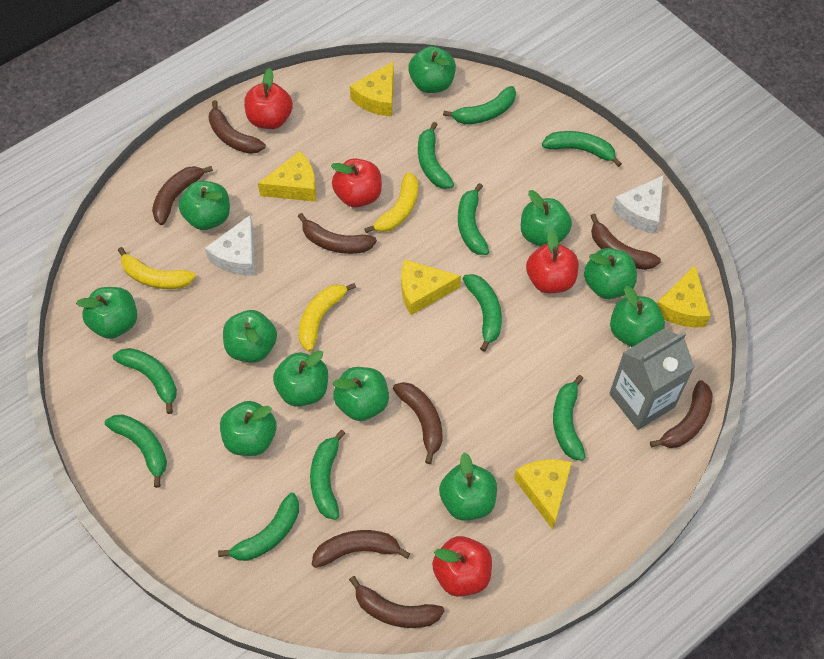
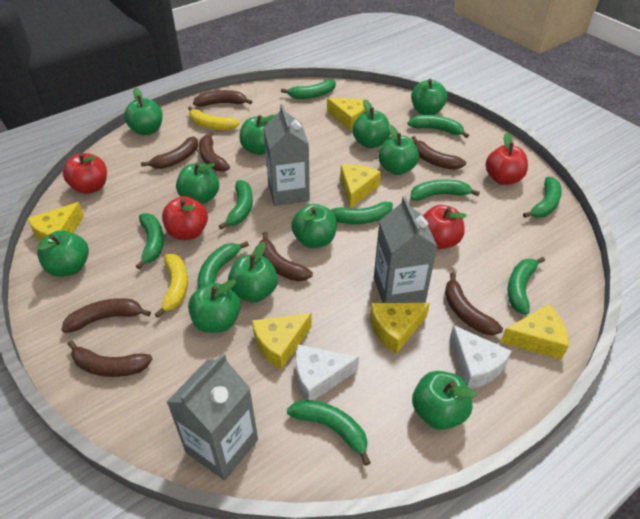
grey carton: [609,329,695,430] = 1 -> [167,353,258,481] [264,104,310,206] [374,196,437,303] = 3
yellow banana: [118,247,196,289] [299,283,356,351] [364,172,418,233] = 3 -> [154,254,188,318] [188,106,240,130] = 2
yellow cheese: [258,151,316,202] [350,61,394,116] [401,259,461,315] [514,459,572,529] [657,265,710,328] = 5 -> [27,202,84,242] [252,313,312,370] [327,98,367,131] [340,164,381,208] [370,303,430,354] [500,304,569,360] = 6

